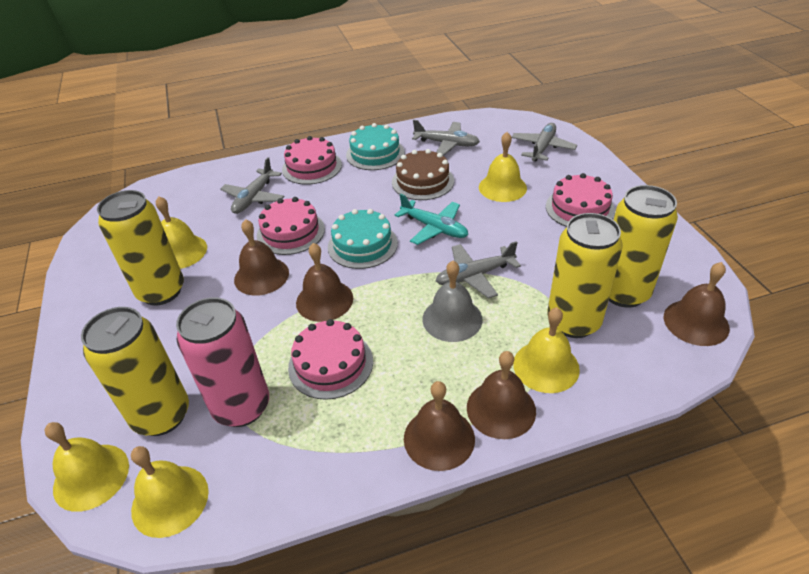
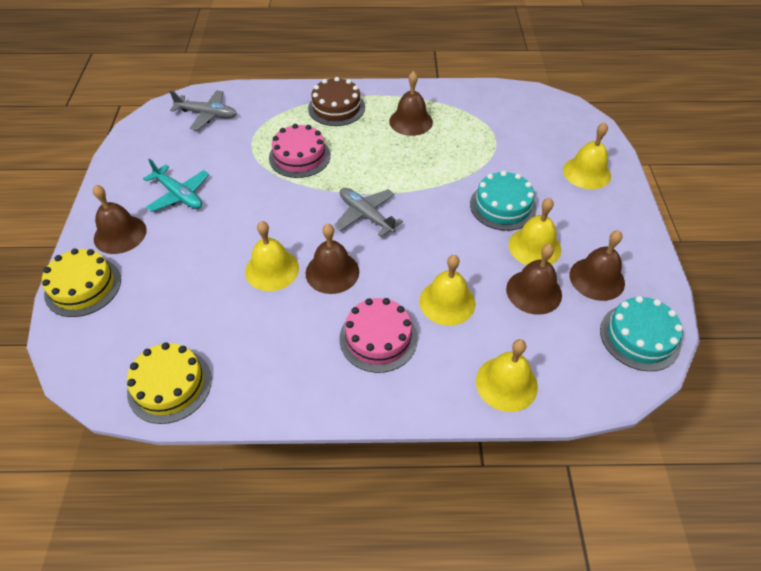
grey bell: [422,261,483,342] = 1 -> none = 0
grey plane: [220,157,285,214] [412,120,480,156] [436,241,521,299] [512,123,577,162] = 4 -> [169,90,237,130] [334,188,403,237] = 2
pink cake: [257,197,325,255] [282,136,342,185] [288,319,373,400] [546,173,615,227] = 4 -> [269,124,331,178] [339,298,418,373] = 2
pink can: [176,297,269,427] = 1 -> none = 0
yellow cake: none = 0 -> [42,249,121,317] [127,342,212,424] = 2
yellow can: [81,307,189,436] [97,190,184,306] [547,213,623,338] [609,185,678,308] = 4 -> none = 0

